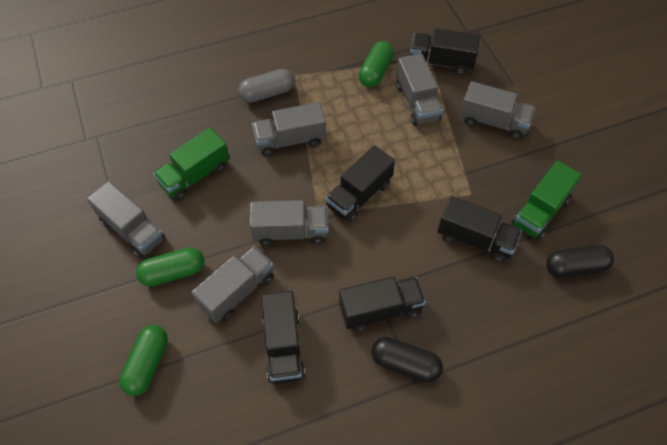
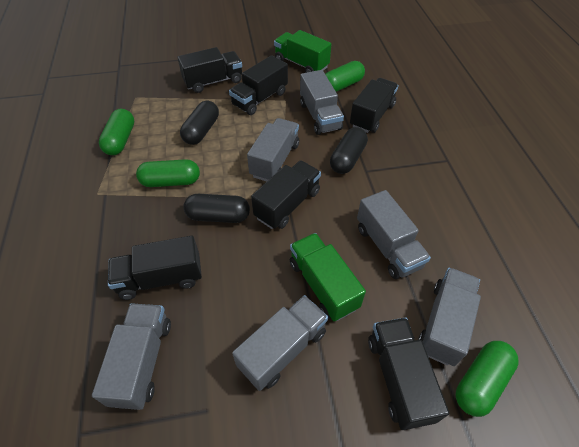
black capsule: [371,337,443,383] [546,245,614,278] = 2 -> [180,100,219,145] [183,194,250,223] [330,127,368,174] = 3
black truck: [262,291,305,384] [326,145,395,223] [339,277,426,332] [410,28,480,75] [437,196,522,263] = 5 -> [108,236,202,300] [177,47,242,93] [229,55,288,115] [251,160,321,229] [350,78,399,133] [368,318,449,430] = 6
green capsule: [119,325,168,396] [136,247,204,287] [359,41,394,87] = 3 -> [99,109,134,155] [136,159,200,187] [325,61,365,92] [456,341,519,417] = 4
grey capsule: [238,69,294,103] = 1 -> none = 0

